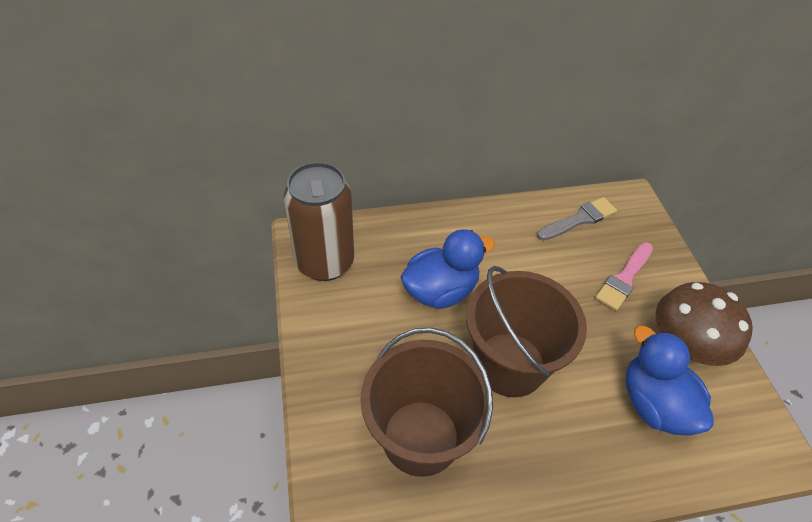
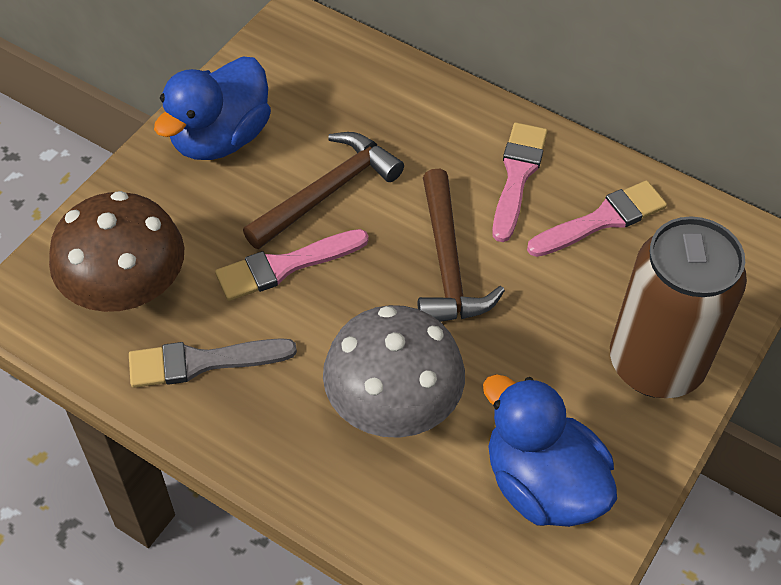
brown bucket: [360,327,493,477] [466,266,587,397] = 2 -> none = 0
brown hammer: none = 0 -> [243,132,404,249] [418,169,505,322] = 2
grey mushroom: none = 0 -> [323,305,465,438] = 1
pink brush: [595,243,653,311] = 1 -> [215,229,369,301] [492,122,548,242] [527,180,667,257] = 3

